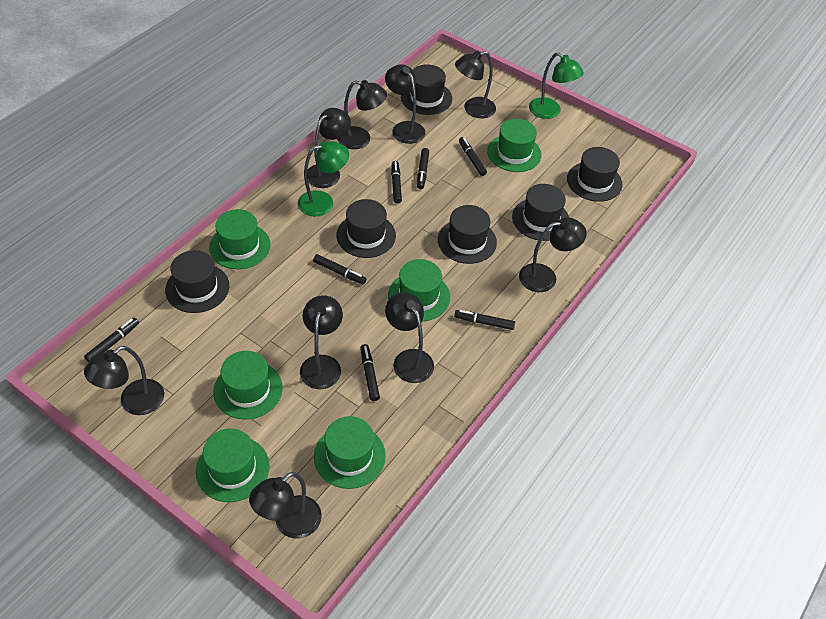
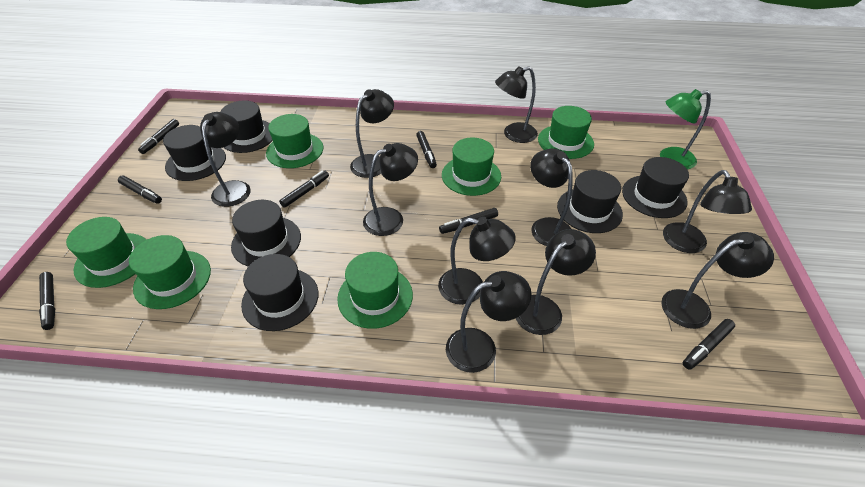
black lamp: [84,346,164,415] [249,472,322,539] [300,295,343,389] [307,108,351,188] [337,80,387,149] [385,64,425,144] [385,292,434,383] [455,51,496,118] [519,217,587,292] = 9 -> [200,112,250,207] [350,89,394,178] [363,143,418,236] [438,217,516,305] [446,271,531,373] [495,66,538,143] [515,229,596,335] [530,149,573,246] [661,232,774,329] [663,170,752,253] = 10
green lamp: [298,141,349,216] [529,52,584,119] = 2 -> [660,89,711,169] = 1

